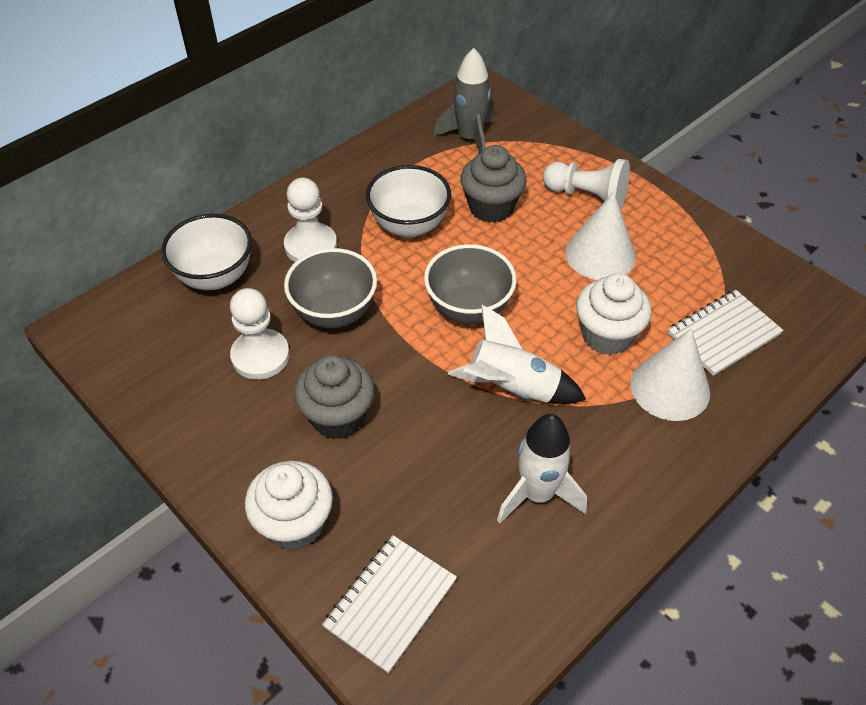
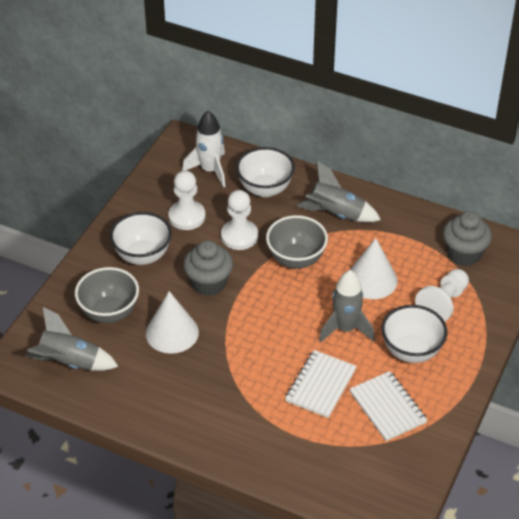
grey rocket: [434,48,494,153] = 1 -> [25,307,119,371] [296,161,381,222] [319,270,375,343] = 3
white bowl: [161,214,252,290] [366,165,451,238] = 2 -> [110,212,172,265] [236,147,295,197] [381,305,448,363] = 3
white cupcake: [245,461,333,550] [576,273,652,355] = 2 -> none = 0
white rocket: [448,305,586,404] [497,414,587,523] = 2 -> [182,111,225,188] = 1

